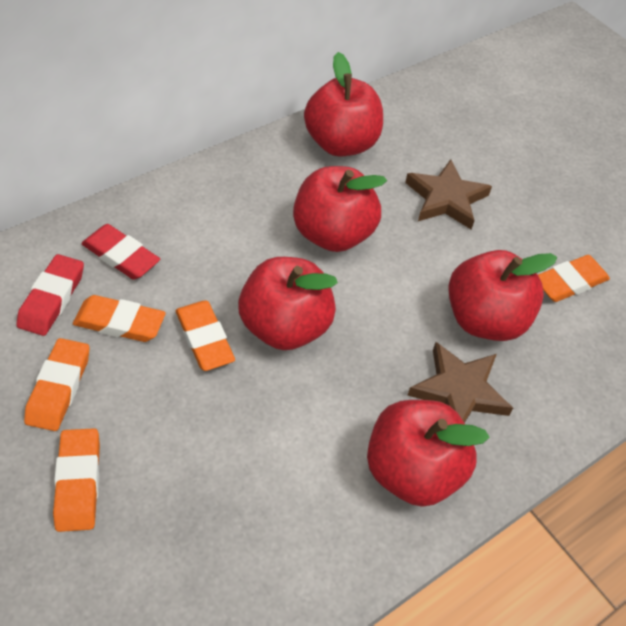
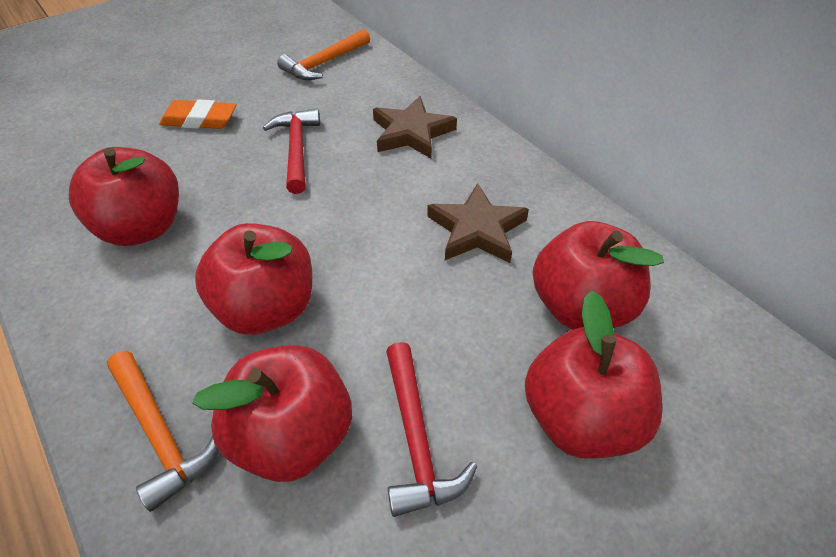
orange eraser: [24,338,90,431] [53,428,100,532] [73,295,166,342] [176,301,235,371] [538,255,610,302] = 5 -> [159,100,237,129] = 1
orange hammer: none = 0 -> [107,351,219,512] [277,29,370,80] = 2
red eraser: [16,254,84,336] [81,224,160,280] = 2 -> none = 0
red hammer: none = 0 -> [263,108,320,194] [386,342,477,517] = 2

